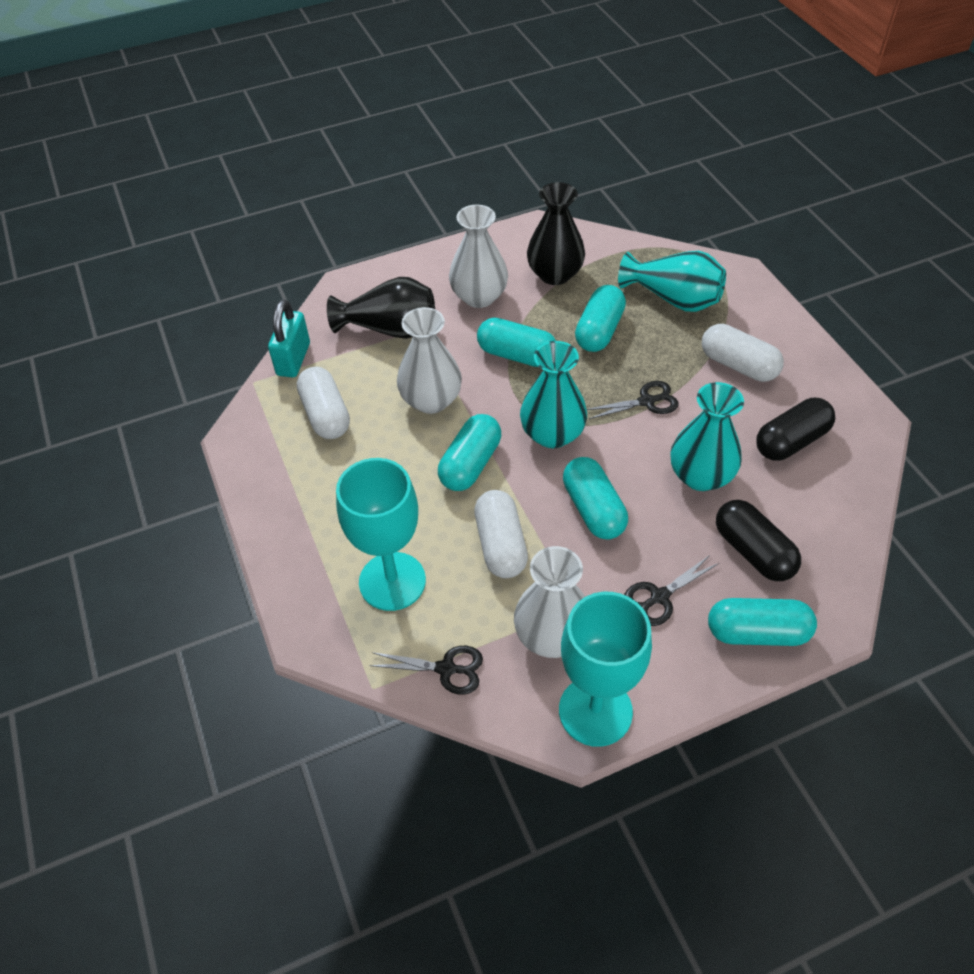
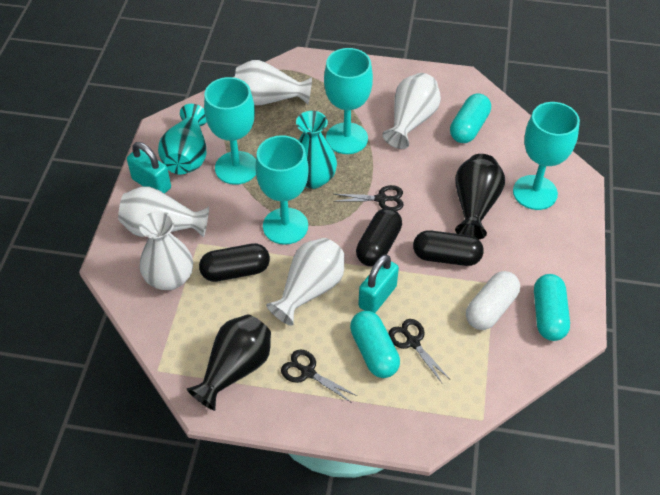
black capsule: [716,500,801,581] [756,398,835,460] = 2 -> [199,243,270,282] [356,208,402,266] [413,230,484,266] = 3
turquoise capsule: [438,414,501,491] [477,318,556,367] [563,457,628,539] [575,285,626,352] [708,598,817,646] = 5 -> [350,311,400,378] [450,93,491,143] [534,274,570,341] = 3
turquoise goblet: [336,458,426,611] [559,592,652,747] = 2 -> [204,77,256,185] [255,135,309,245] [324,48,373,154] [513,102,580,210] = 4
turquoise padlock: [268,299,310,377] = 1 -> [127,142,171,193] [358,254,399,313] = 2
turquoise vase: [520,341,587,448] [618,251,726,312] [670,382,744,491] = 3 -> [158,104,207,175] [296,111,337,189] = 2
white capsule: [297,367,350,439] [474,490,528,578] [702,324,784,382] = 3 -> [466,271,520,330] = 1
white vase: [397,307,462,414] [449,205,508,308] [514,546,585,658] = 3 -> [118,186,209,238] [139,211,193,290] [235,60,312,106] [266,238,345,326] [382,73,441,149] = 5

